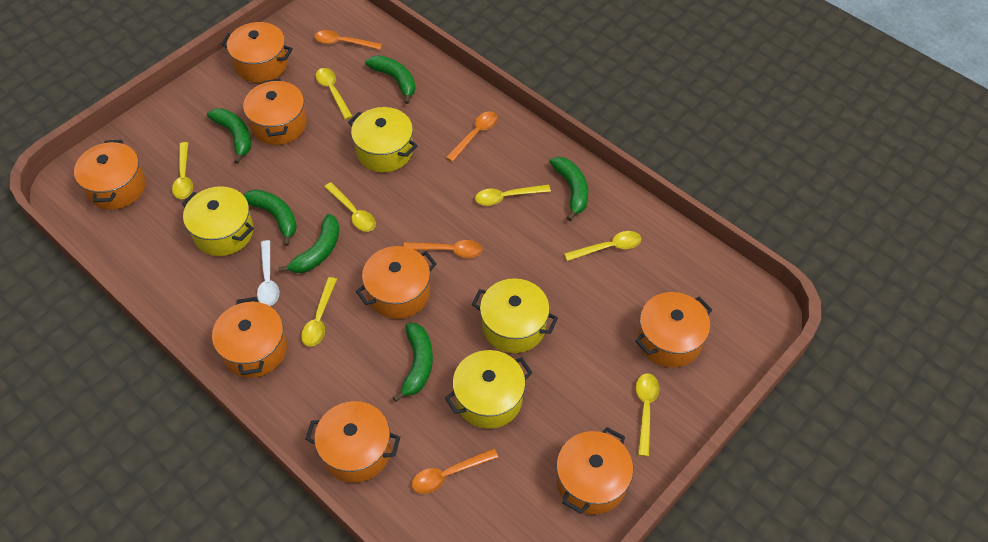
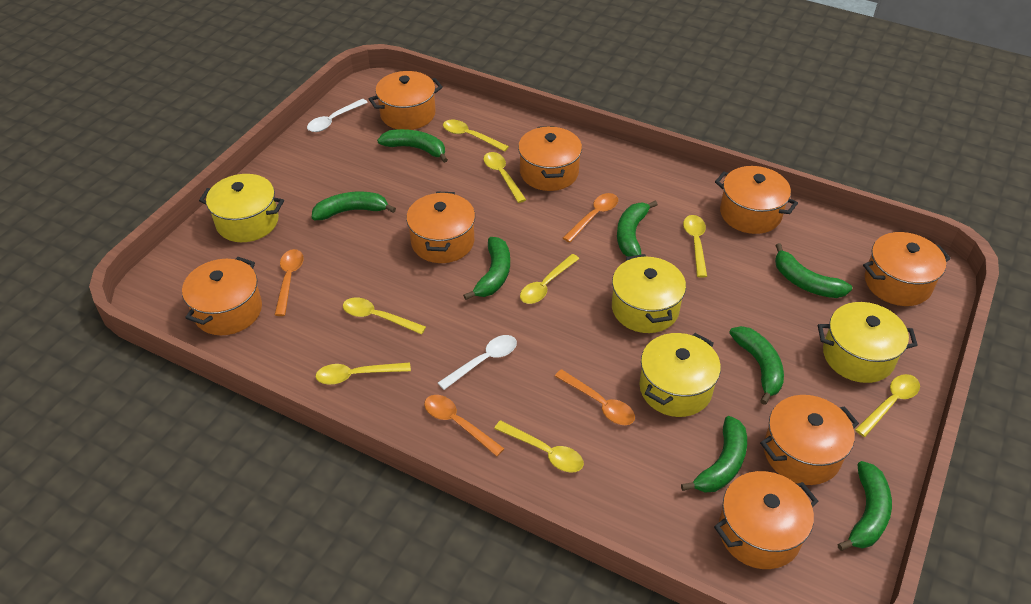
green banana: [207,108,251,164] [243,189,297,246] [278,214,339,273] [365,55,416,104] [393,323,433,402] [550,157,588,221] = 6 -> [312,192,396,220] [377,129,448,163] [463,237,510,300] [617,201,658,257] [681,416,747,493] [729,326,784,405] [775,243,852,298] [838,461,892,551] = 8
white spoon: [257,240,279,306] = 1 -> [307,99,368,132] [438,335,517,390] = 2
yellow spoon: [172,142,193,199] [301,277,337,347] [316,68,353,120] [324,182,376,232] [475,185,551,206] [564,231,641,261] [636,373,660,456] = 7 -> [315,362,411,385] [343,297,426,335] [443,120,509,152] [483,152,526,203] [494,420,584,472] [520,254,580,304] [683,215,707,278] [855,374,920,437] = 8

